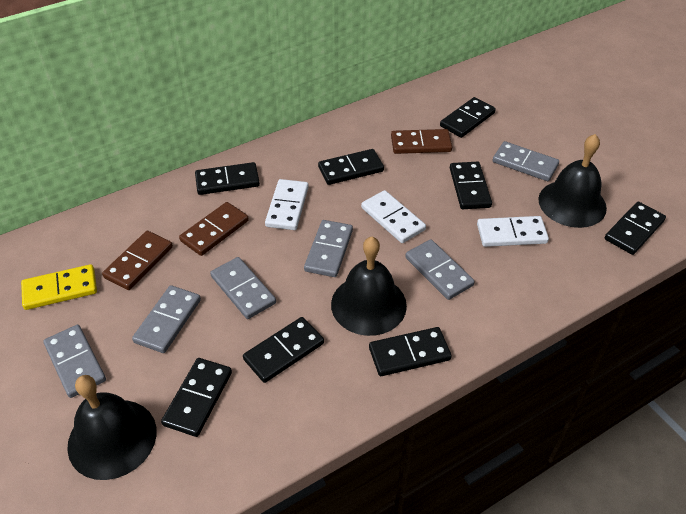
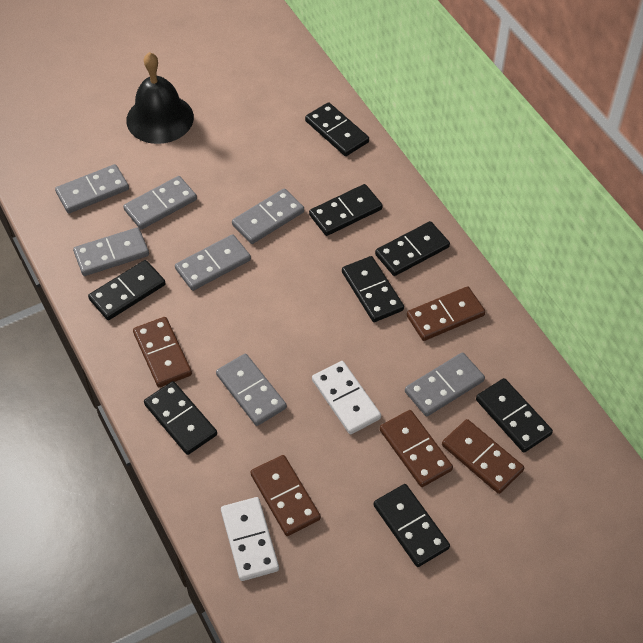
black bell: [67,375,157,480] [331,237,407,336] [538,134,607,228] = 3 -> [126,52,194,144] = 1
brown domino: [102,231,173,290] [179,202,249,256] [391,129,452,154] = 3 -> [133,317,192,387] [250,455,321,536] [380,410,453,487] [407,286,485,341] [442,419,524,494] = 5
grey domino: [43,325,106,398] [132,285,201,353] [210,257,276,319] [304,220,353,277] [405,239,475,300] [493,141,559,181] = 6 -> [55,164,129,213] [73,227,149,276] [123,176,197,230] [175,234,251,291] [216,354,287,426] [232,188,304,244] [405,352,485,416] = 7
white domino: [265,179,309,230] [361,190,426,243] [477,216,549,247] = 3 -> [221,497,279,581] [312,361,381,434] = 2
yellow domino: [21,264,97,310] = 1 -> none = 0

